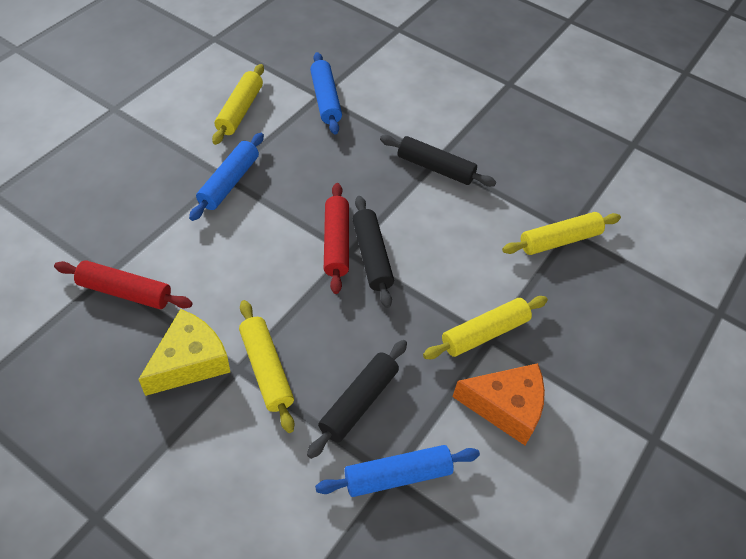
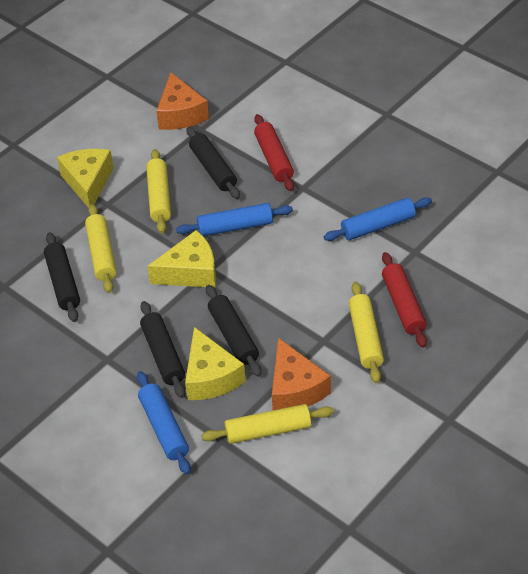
black rolling pin: [307,340,407,459] [353,196,394,308] [380,135,496,187] = 3 -> [44,232,80,322] [140,301,185,398] [187,127,240,199] [206,285,262,377] = 4
orange cheese: [452,363,545,445] = 1 -> [156,72,209,130] [272,338,331,410] = 2
yellow cheese: [138,309,230,396] = 1 -> [57,149,114,208] [147,230,216,288] [185,327,246,400] = 3

